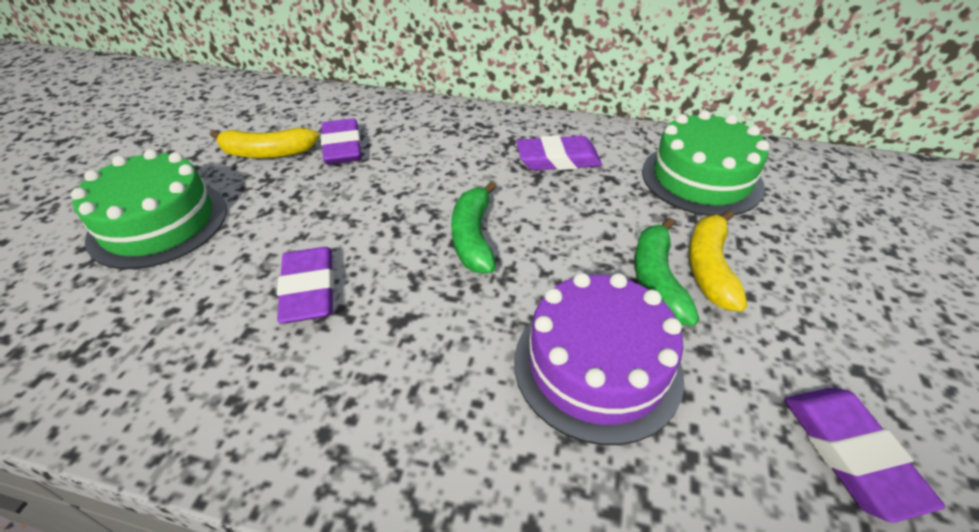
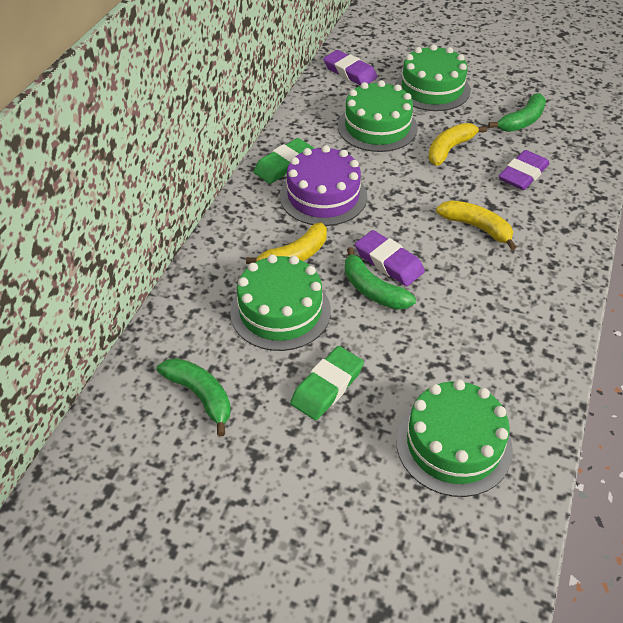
green banana: [451,181,497,273] [635,218,699,326] = 2 -> [157,358,231,436] [345,247,416,310] [488,93,546,132] = 3
green cake: [71,149,227,269] [642,110,769,216] = 2 -> [230,254,331,351] [338,80,418,152] [395,44,470,111] [396,379,513,497] = 4
green eraser: none = 0 -> [254,138,315,184] [290,346,364,420] = 2
purple eraser: [277,247,334,323] [321,118,362,165] [516,135,602,170] [785,388,945,523] = 4 -> [323,50,377,85] [355,230,425,286] [499,150,550,190] = 3
yellow banana: [210,128,319,158] [688,210,747,312] = 2 -> [246,222,327,264] [428,123,487,166] [436,200,516,250] = 3

